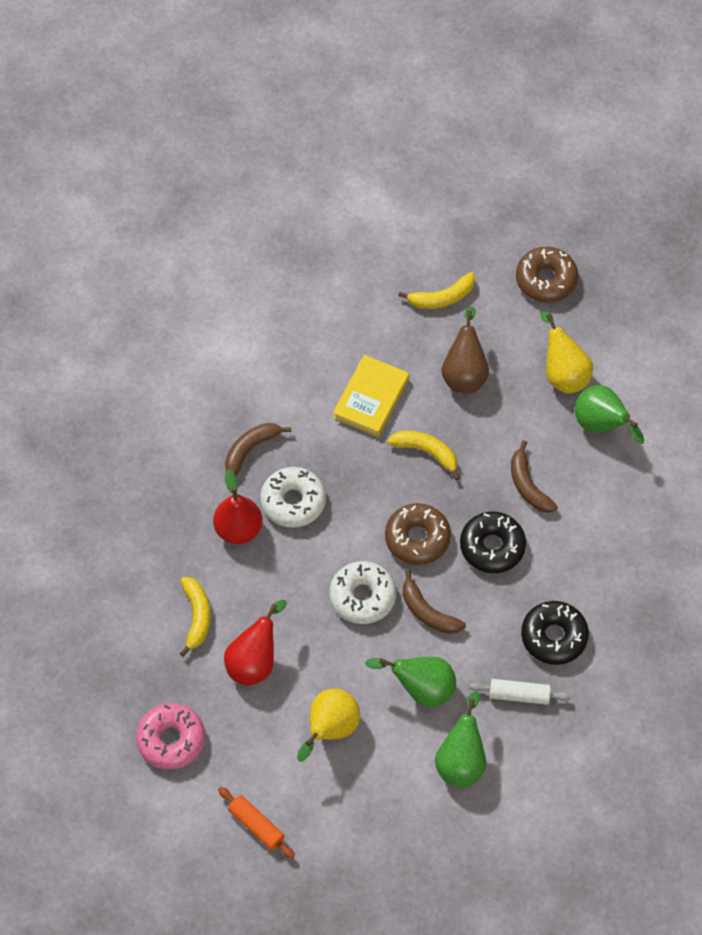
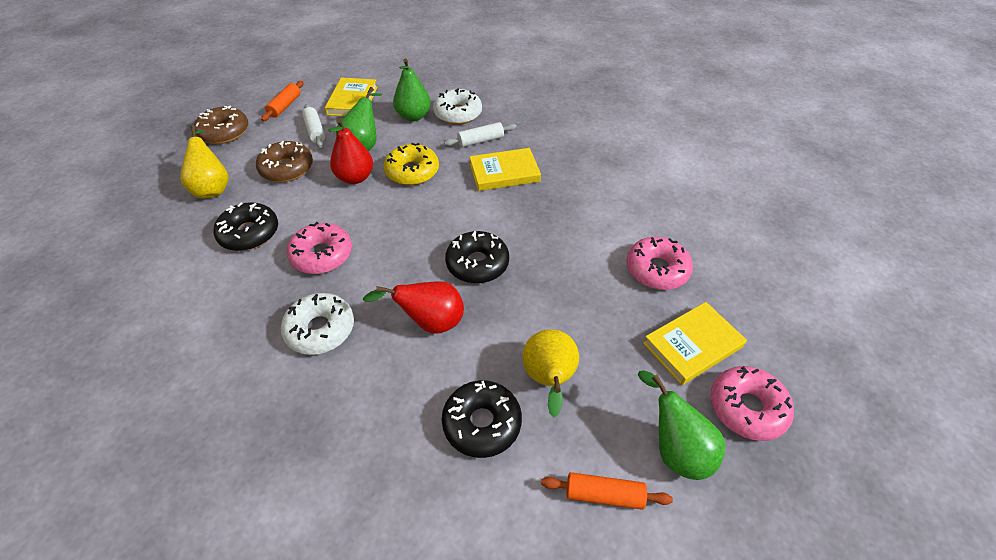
black donut: [460,512,526,573] [521,601,589,665] = 2 -> [213,202,278,251] [442,380,522,458] [445,231,509,283] = 3
brown banana: [225,423,291,476] [403,569,466,634] [511,440,558,513] = 3 -> none = 0
brown pear: [441,307,489,393] = 1 -> none = 0
orange rolling pin: [218,787,295,859] = 1 -> [261,81,304,121] [541,472,673,510] = 2
pink donut: [136,703,205,770] = 1 -> [287,222,352,274] [626,237,693,290] [710,366,794,441] = 3
white rolling pin: [470,679,571,705] = 1 -> [302,104,325,148] [444,122,516,147] = 2
yellow banana: [180,577,210,657] [387,430,460,480] [398,272,475,309] = 3 -> none = 0
yellow book: [333,355,409,437] = 1 -> [325,77,377,117] [469,148,541,191] [643,302,747,385] = 3
yellow donut: none = 0 -> [384,143,439,185] = 1

